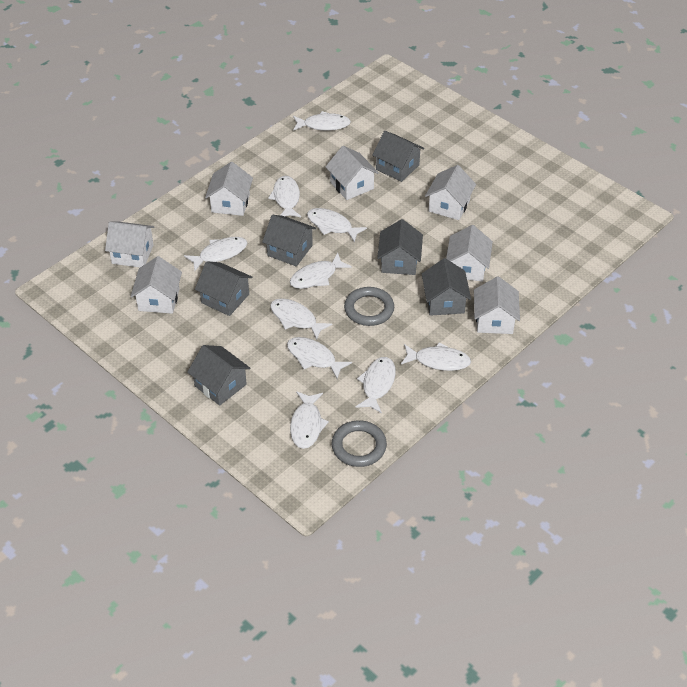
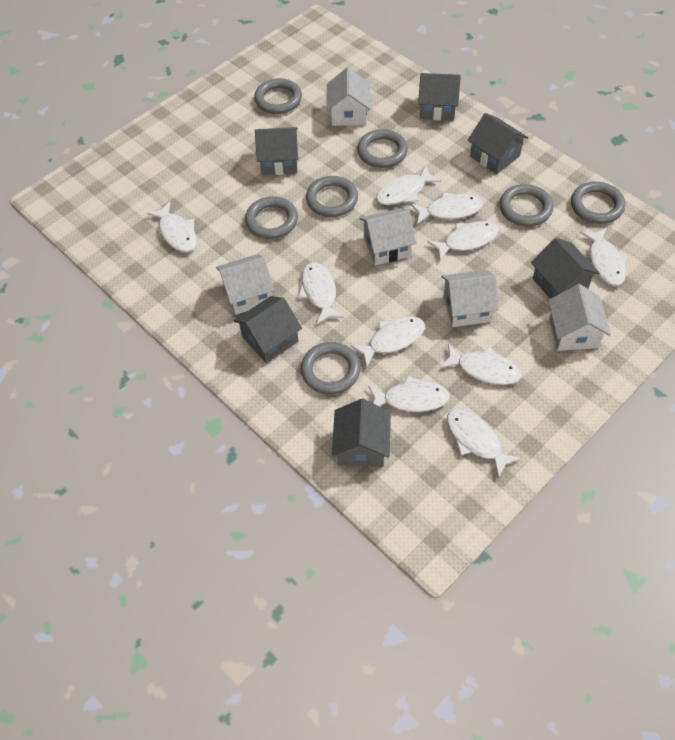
grey ring: [332,420,387,467] [344,287,394,326] = 2 -> [245,197,298,239] [254,78,302,114] [301,342,361,394] [306,176,358,217] [357,129,408,168] [499,184,553,226] [571,182,625,224] = 7
white house: [105,222,154,267] [131,256,182,314] [205,162,253,216] [326,146,379,200] [425,165,476,220] [446,225,493,282] [474,276,520,334] = 7 -> [216,254,274,315] [326,67,371,126] [360,208,416,265] [442,270,499,327] [548,284,611,351] = 5

